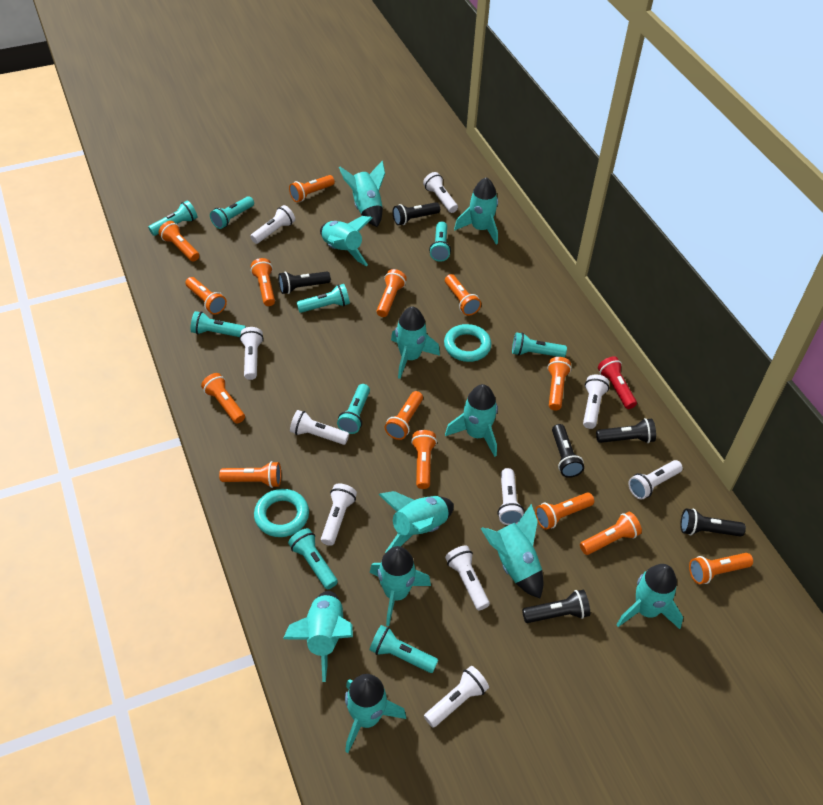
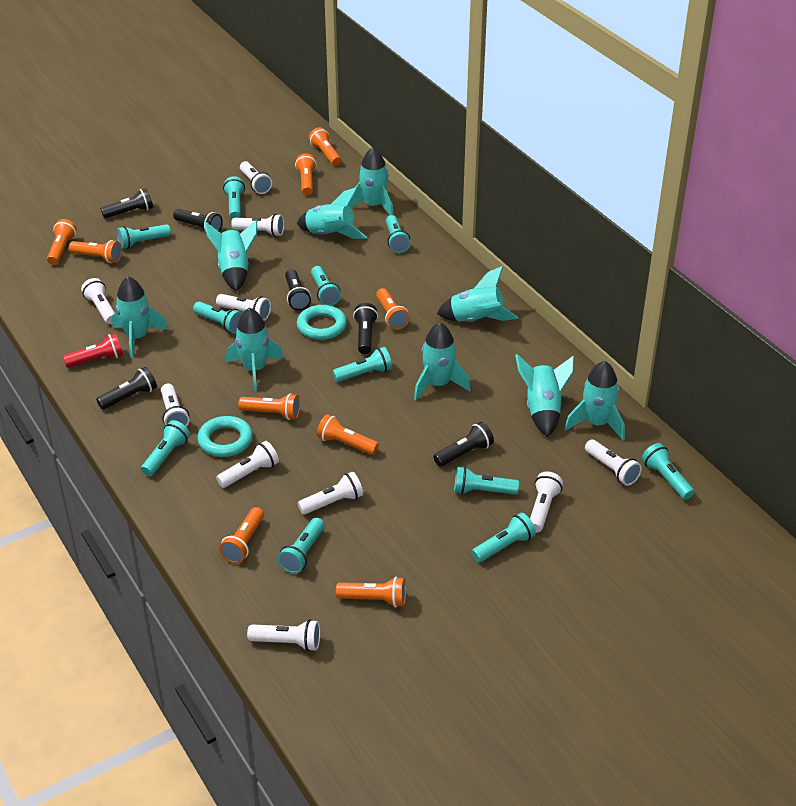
orange flashlight: [159,221,199,262] [185,277,227,315] [201,373,245,424] [219,461,281,488] [251,258,275,306] [289,175,335,202] [377,269,407,317] [385,391,423,440] [411,430,437,489] [445,274,481,316] [535,493,594,530] [547,357,571,410] [580,512,642,555] [689,553,753,584] = 14 -> [47,219,77,265] [69,240,122,263] [219,507,264,563] [238,393,300,420] [295,153,317,195] [309,127,341,166] [317,414,379,455] [336,577,406,607] [376,288,410,330] = 9
turquoise flashlight: [148,200,197,236] [190,311,246,337] [210,196,254,229] [288,528,338,590] [296,284,350,313] [337,384,370,434] [370,625,438,673] [429,221,451,262] [512,332,567,357] = 9 -> [117,224,171,249] [141,420,190,476] [193,301,242,334] [223,176,245,219] [277,518,325,574] [311,266,341,306] [332,347,392,382] [386,215,411,253] [454,467,519,495] [472,513,536,562] [642,443,694,500] = 11
turquoise rocket: [283,591,353,682] [320,216,372,266] [339,161,385,227] [345,674,406,753] [370,546,431,626] [379,491,454,553] [391,306,440,379] [445,384,498,457] [454,177,498,244] [481,504,543,598] [616,564,683,629] = 11 -> [112,276,168,358] [204,220,257,291] [226,307,283,391] [297,187,367,239] [349,147,394,215] [414,322,471,400] [437,266,518,322] [515,354,574,437] [565,361,625,440] = 9

